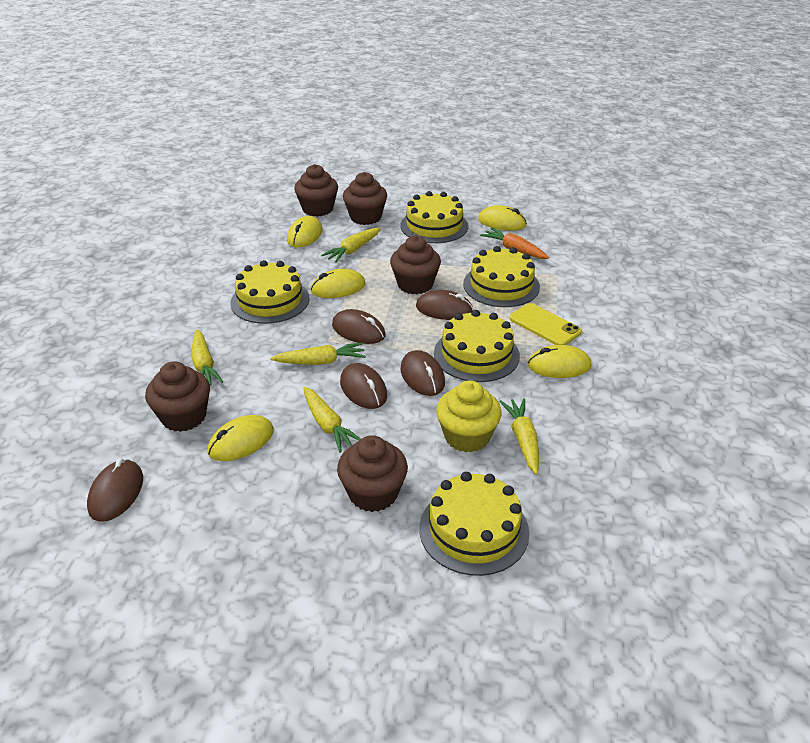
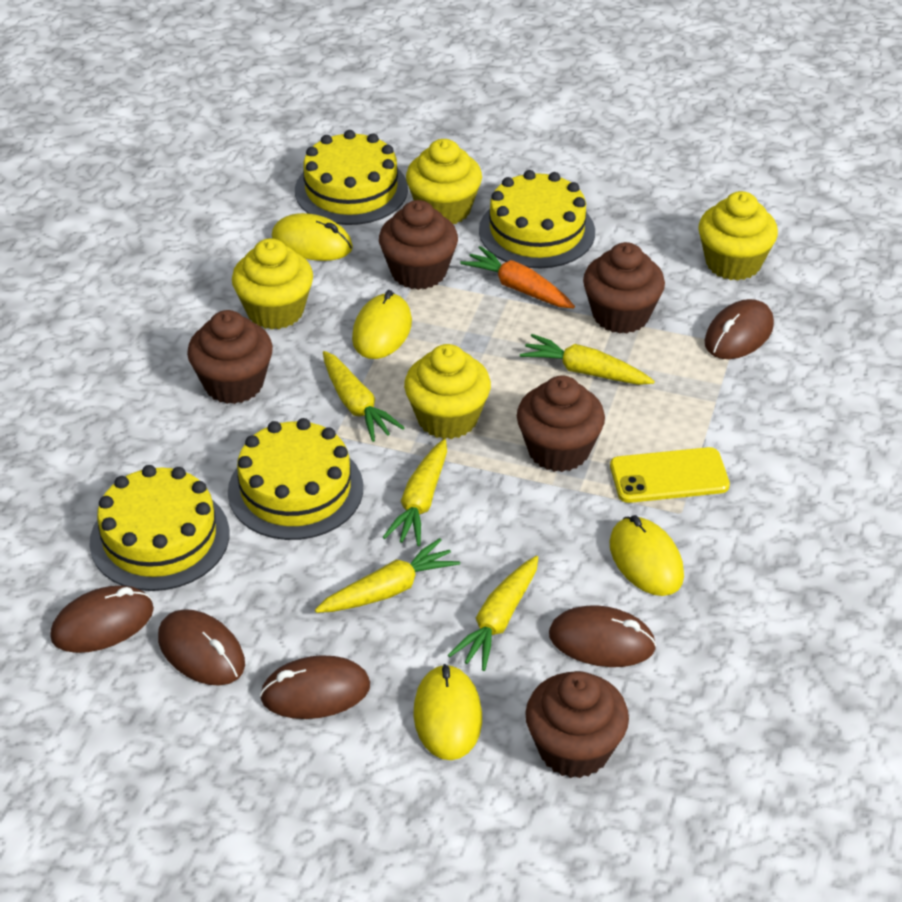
yellow cake: [230,260,309,324] [400,191,468,243] [419,472,529,576] [434,310,520,382] [463,246,540,307] = 5 -> [89,465,229,591] [228,418,363,540] [295,130,408,225] [479,170,595,268] = 4
yellow cupcake: [436,380,502,452] = 1 -> [232,238,313,330] [404,344,491,439] [406,139,482,224] [699,191,778,281] = 4
yellow mouse: [207,415,274,461] [287,216,323,248] [311,269,366,298] [478,205,527,231] [528,345,591,378] = 5 -> [272,213,353,261] [352,290,412,359] [413,664,482,760] [609,515,684,596] = 4

